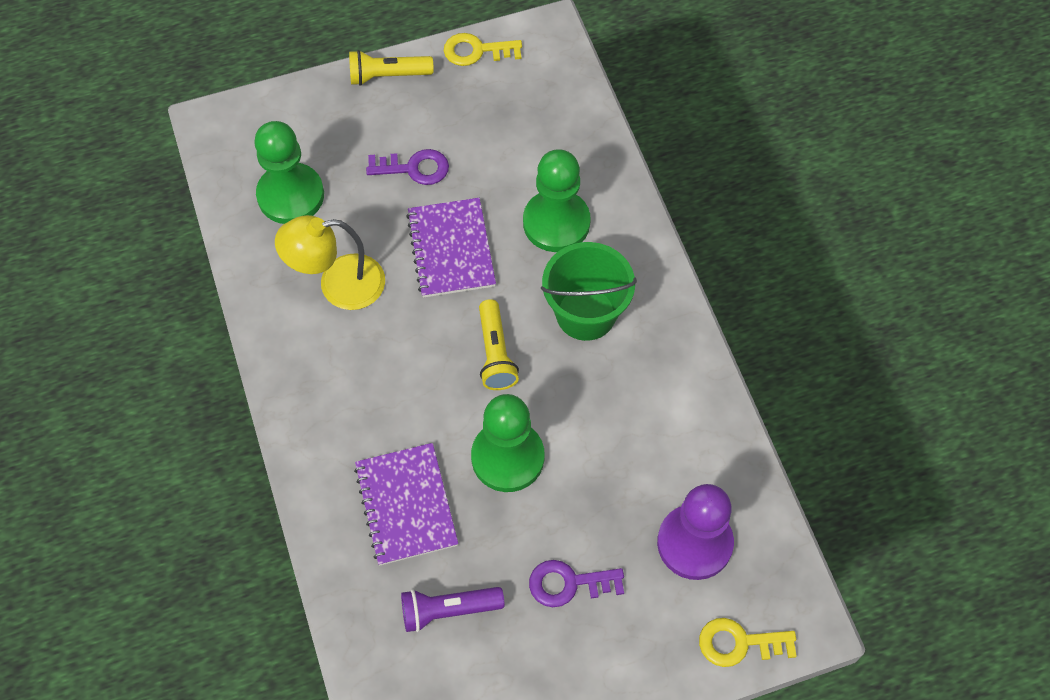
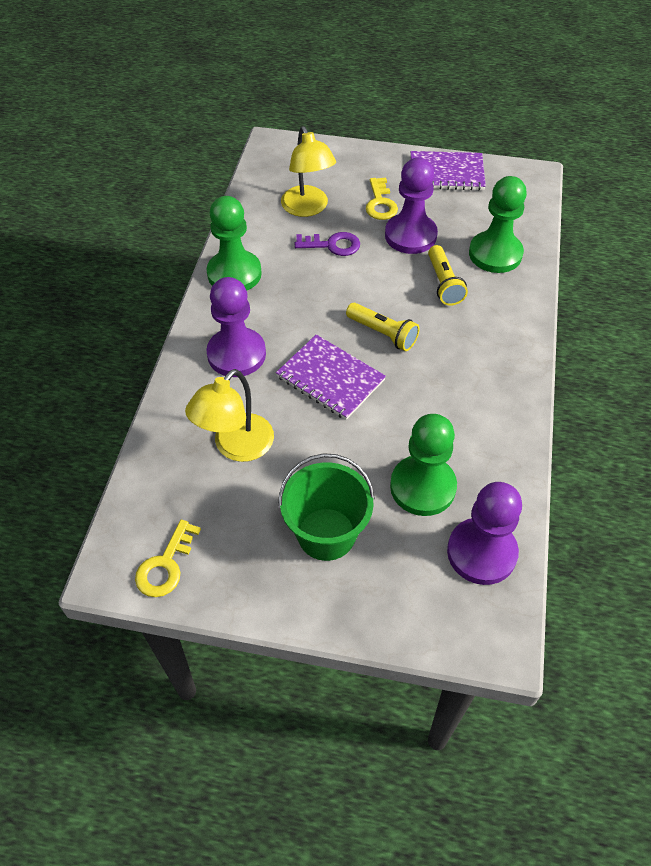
purple flashlight: [401,587,505,632] = 1 -> none = 0
purple key: [366,149,449,185] [529,560,624,607] = 2 -> [295,232,360,256] = 1
purple pawn: [657,484,734,580] = 1 -> [206,277,266,377] [385,158,438,254] [447,482,522,585] = 3
yellow lamp: [275,215,385,310] = 1 -> [185,369,274,462] [281,126,336,217] = 2

